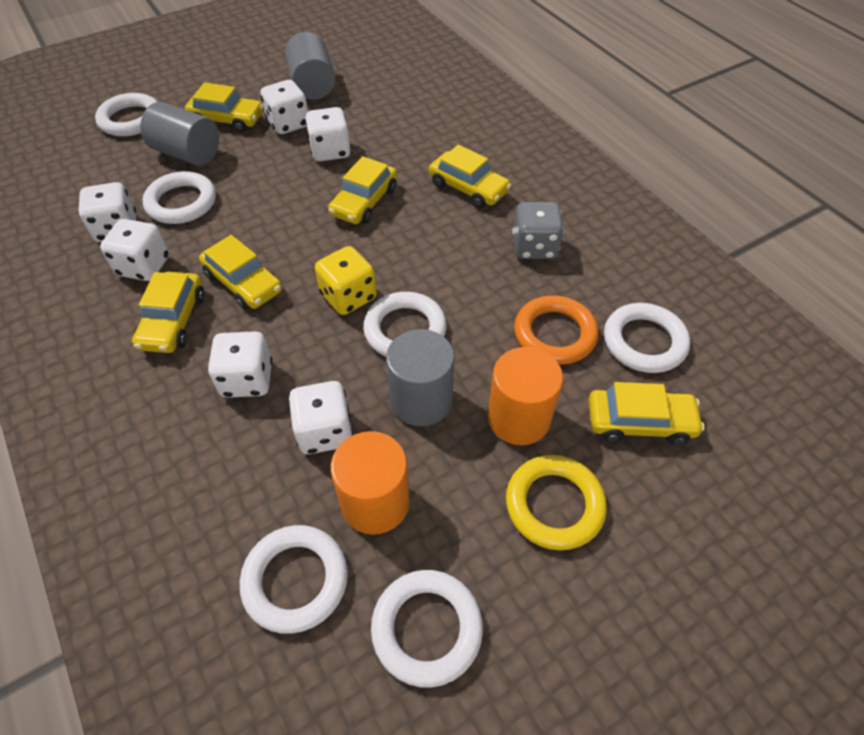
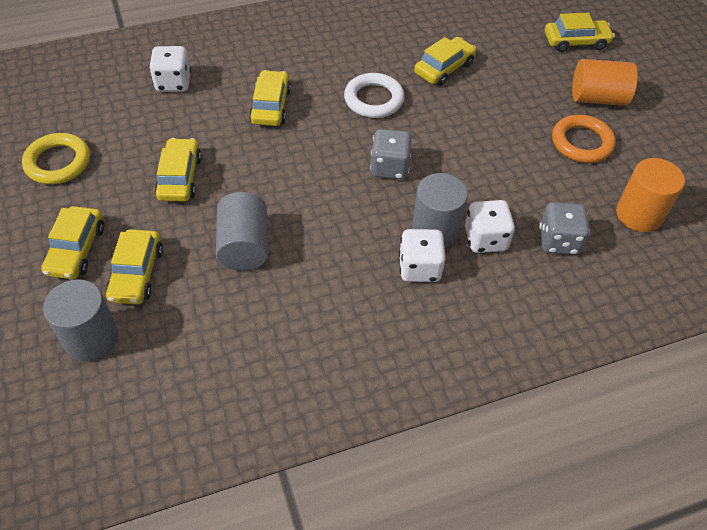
grey dice: [513,202,564,259] = 1 -> [370,129,413,180] [539,202,590,255] = 2
white dice: [78,182,136,242] [100,219,169,281] [208,331,273,398] [261,80,308,134] [288,381,353,454] [305,107,351,162] = 6 -> [149,46,191,92] [399,229,445,282] [465,200,515,253] = 3
white ring: [95,93,157,136] [142,171,216,224] [240,525,348,634] [363,292,447,357] [371,570,483,688] [604,303,690,373] = 6 -> [344,73,405,118] = 1
yellow dice: [315,246,377,315] = 1 -> none = 0

